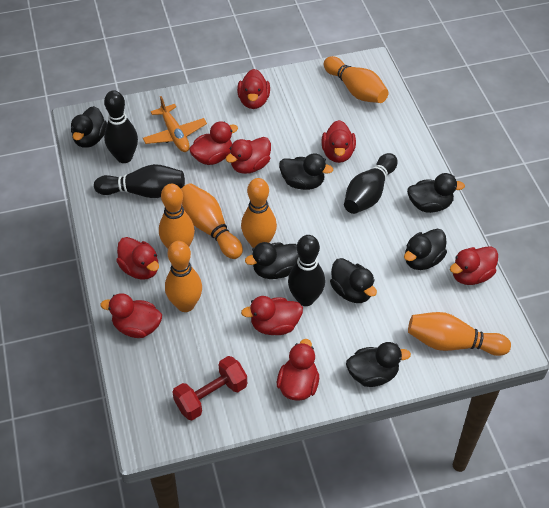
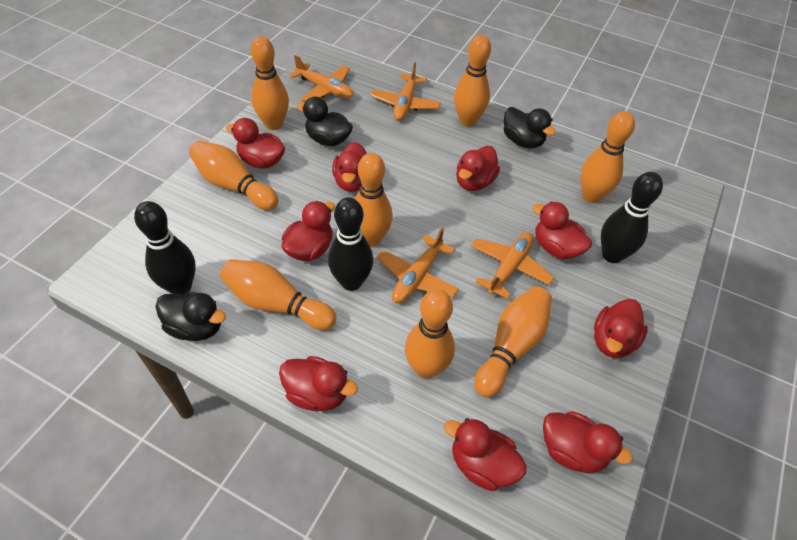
black bowling pin: [94,164,185,198] [104,90,138,163] [288,235,325,306] [344,153,398,214] = 4 -> [134,201,196,295] [328,197,373,291] [601,172,663,263] = 3
black duck: [71,106,107,148] [245,242,299,279] [279,153,333,190] [330,258,377,303] [346,342,411,387] [404,229,447,270] [407,173,465,213] = 7 -> [155,292,226,341] [296,97,353,146] [504,107,556,148] = 3
orange bowling pin: [159,184,195,249] [165,241,202,312] [181,183,243,259] [241,178,277,248] [324,56,389,103] [408,312,511,356] = 6 -> [189,141,279,210] [220,259,337,330] [251,36,289,130] [355,153,393,247] [405,290,455,379] [454,35,491,126] [474,286,552,397] [580,111,635,203] = 8
orange plane: [143,96,207,152] = 1 -> [289,55,353,102] [371,62,441,121] [377,227,459,303] [471,232,554,299] = 4
red dumbbell: [173,356,247,420] = 1 -> none = 0

